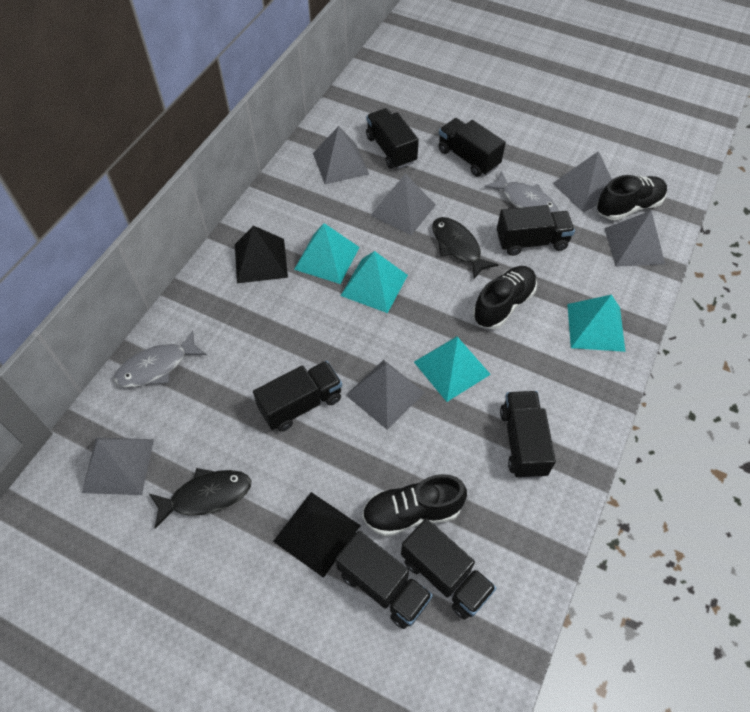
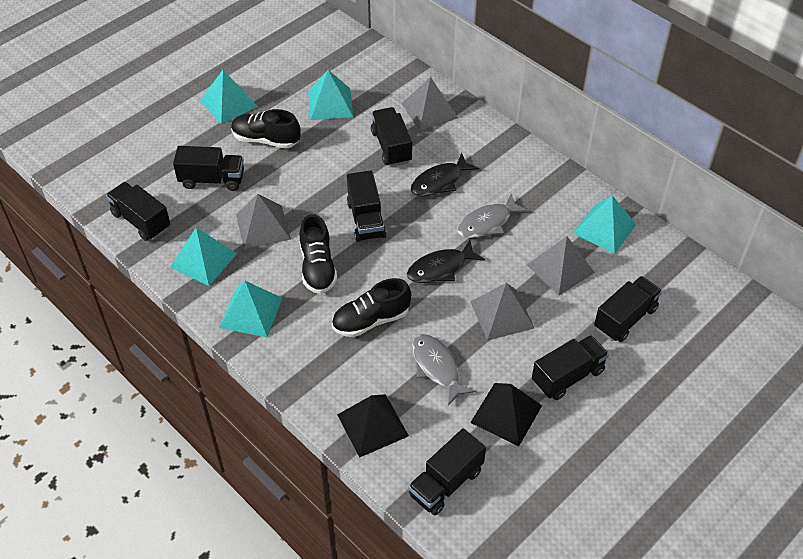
grey pyramid: [82,438,154,495] [313,126,369,184] [346,360,425,430] [371,174,436,235] [552,151,612,213] [604,211,665,267] = 6 -> [236,194,291,249] [402,77,458,131] [470,283,534,341] [527,236,595,295] = 4
turquoise pyramid: [294,223,359,284] [340,251,408,313] [414,336,491,402] [567,295,626,352] = 4 -> [170,228,237,286] [200,70,258,124] [219,281,282,337] [308,70,353,120] [573,196,636,254] = 5

